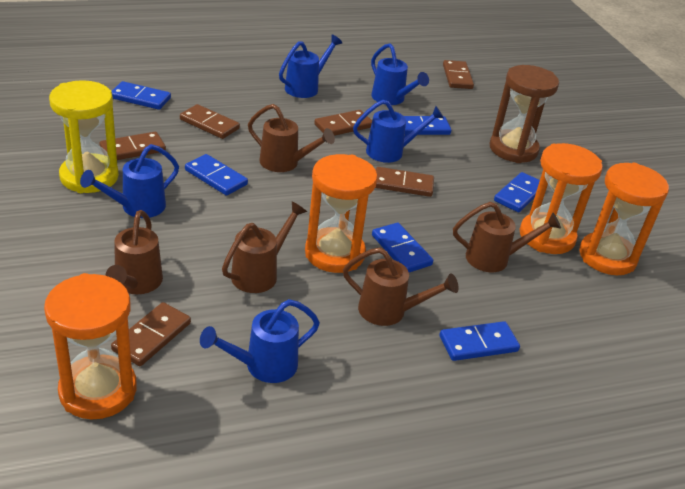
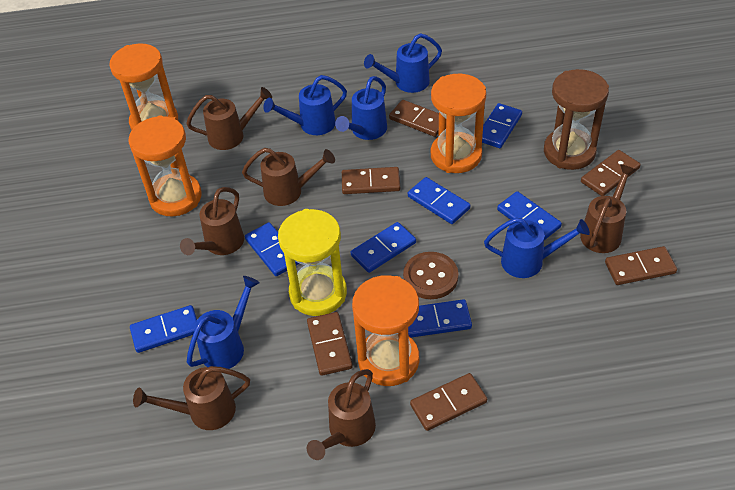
blue domino: [112,81,171,110] [185,154,248,196] [372,223,433,272] [404,116,451,135] [439,321,520,361] [494,172,540,212] = 6 -> [130,305,197,353] [245,222,300,276] [351,222,416,273] [408,177,470,224] [408,299,472,338] [482,103,522,148] [497,191,562,240] = 7
brown button: none = 0 -> [403,252,458,299] = 1
brown watering can: [106,210,163,294] [222,201,307,293] [248,104,335,172] [343,247,459,326] [453,202,561,272] = 5 -> [133,366,250,430] [180,187,244,255] [186,87,272,150] [242,148,335,206] [306,369,376,460] [580,164,636,253] = 6

